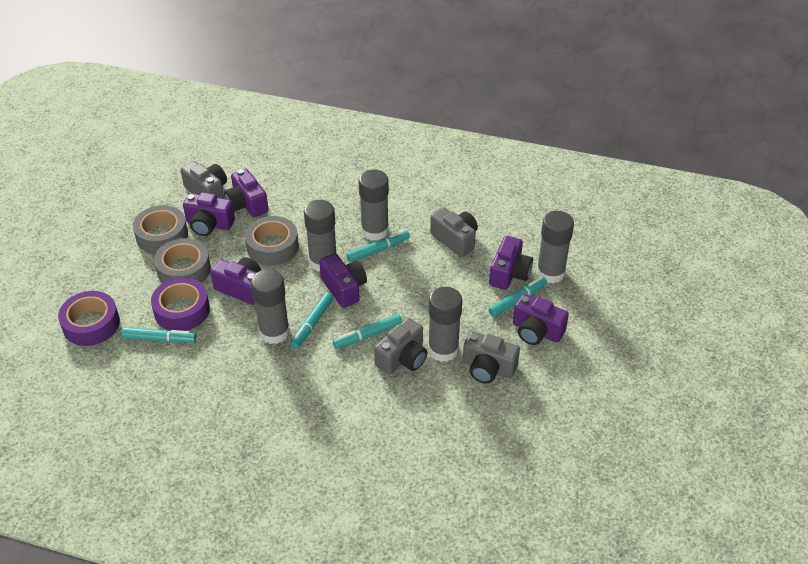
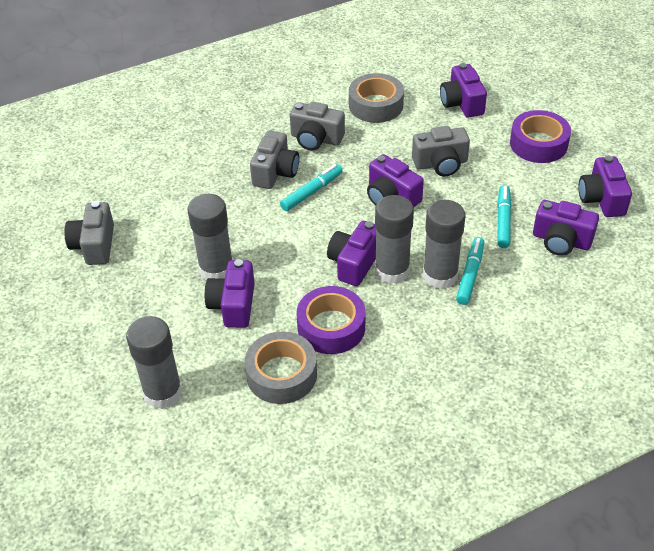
grey glue stick: [251,269,290,344] [304,200,337,272] [358,169,389,241] [428,287,463,362] [536,211,574,284] = 5 -> [126,316,183,409] [188,194,233,280] [375,195,414,284] [423,200,465,289] = 4
grey tape: [133,205,188,254] [154,238,211,283] [245,216,299,266] = 3 -> [245,331,317,404] [349,73,404,123] = 2
turquoise marker: [121,327,196,343] [290,292,333,349] [333,314,402,349] [347,230,410,262] [489,276,547,317] = 5 -> [280,164,343,211] [456,237,484,305] [497,185,511,248] = 3

